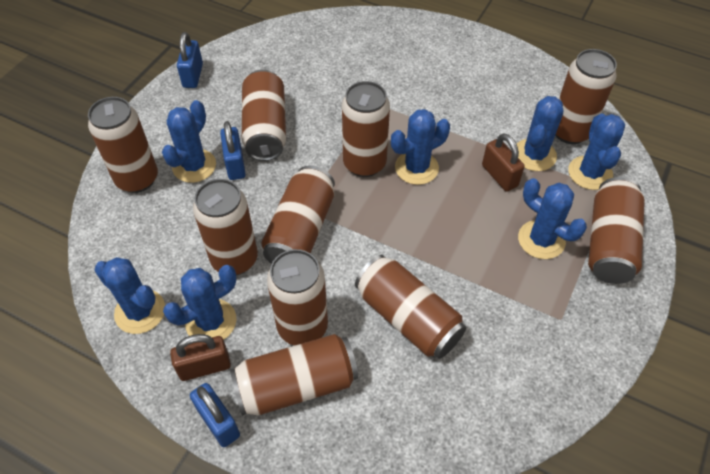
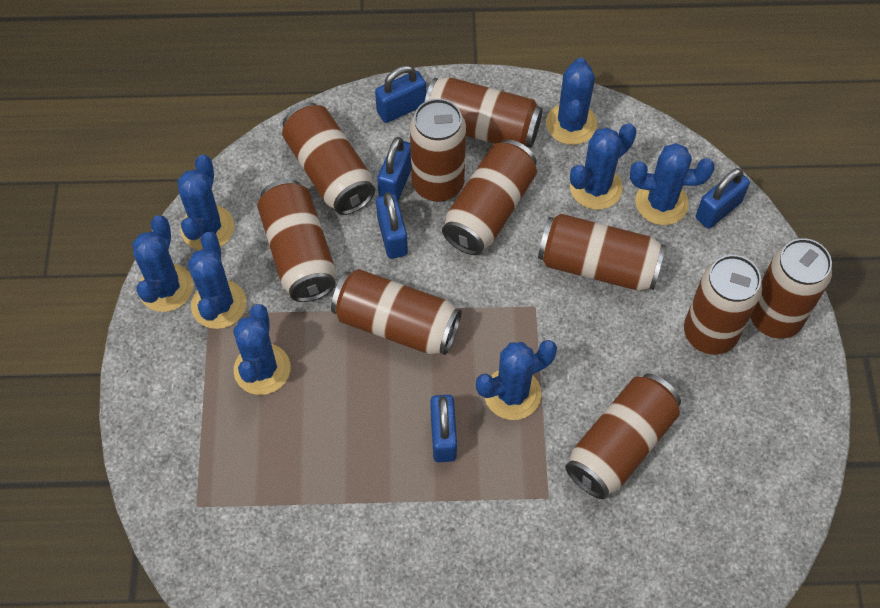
blue cactus: [94,257,165,334] [162,100,216,183] [163,265,237,340] [391,109,450,185] [517,96,563,171] [518,178,587,259] [568,114,625,190] = 7 -> [132,215,193,312] [177,155,234,250] [188,232,247,329] [233,304,290,395] [476,340,557,420] [546,58,597,145] [570,123,637,210] [630,143,715,225] = 8
blue padlock: [177,32,203,88] [190,383,240,447] [220,121,246,180] = 3 -> [375,65,426,123] [376,192,408,259] [377,137,411,200] [430,395,457,462] [696,168,750,229] = 5
brown padlock: [170,334,231,381] [482,133,525,192] = 2 -> none = 0

